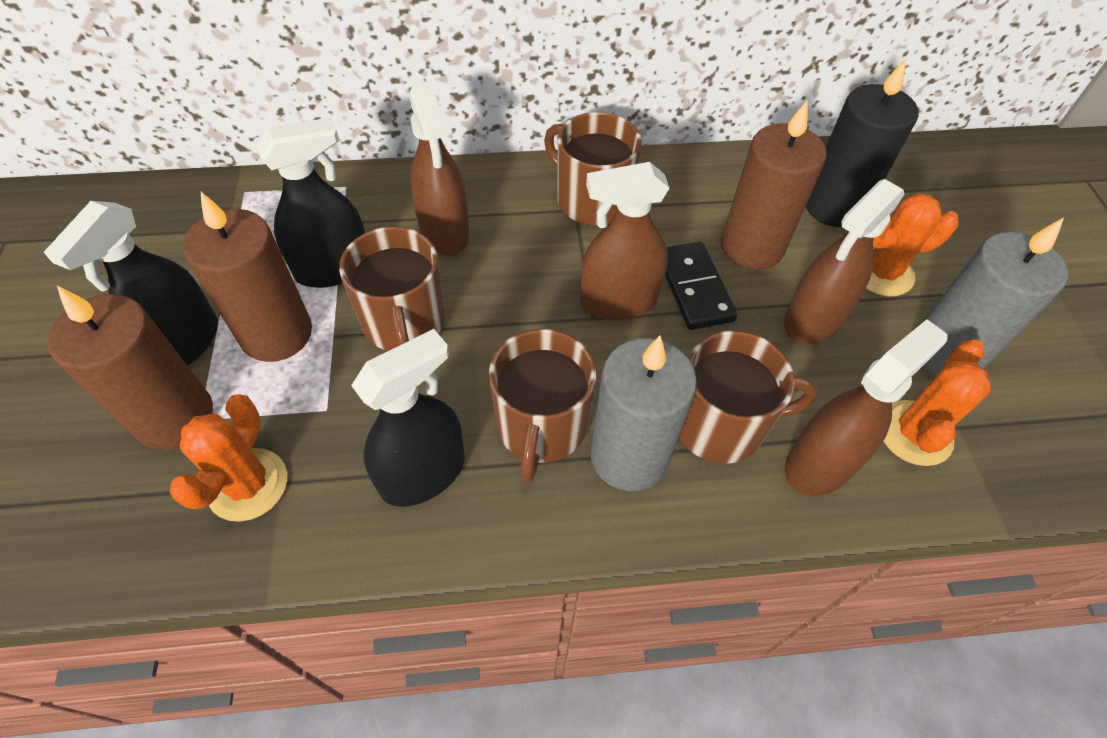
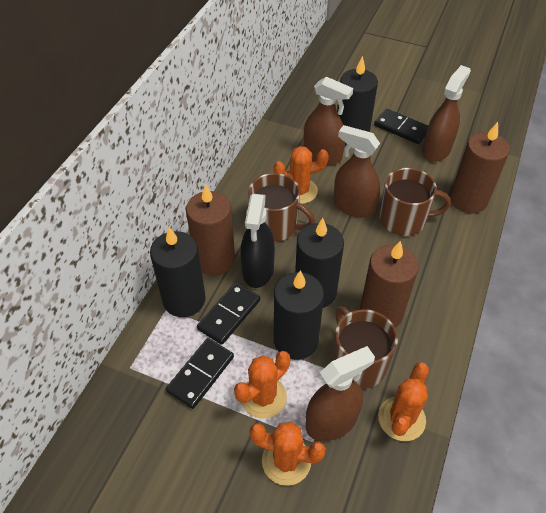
black candle: [806,59,918,227] = 1 -> [150,227,206,317] [274,270,324,360] [295,218,344,308] [337,56,378,145] = 4
black domino: [665,242,738,330] = 1 -> [166,338,234,409] [197,282,260,345] [374,109,428,144] = 3
black spray bottle: [44,201,218,366] [256,118,365,288] [351,329,465,507] = 3 -> [241,194,275,288] = 1
brown mug: [339,226,445,351] [489,329,596,483] [544,112,642,226] [679,330,818,464] = 4 -> [248,173,315,242] [332,307,398,389] [379,168,451,236] = 3
grey candle: [591,336,697,491] [920,217,1068,377] = 2 -> none = 0
orange cactus: [169,394,287,522] [866,193,959,296] [883,340,991,466] = 3 -> [234,351,290,419] [249,422,326,486] [274,146,329,204] [378,362,429,441] = 4

